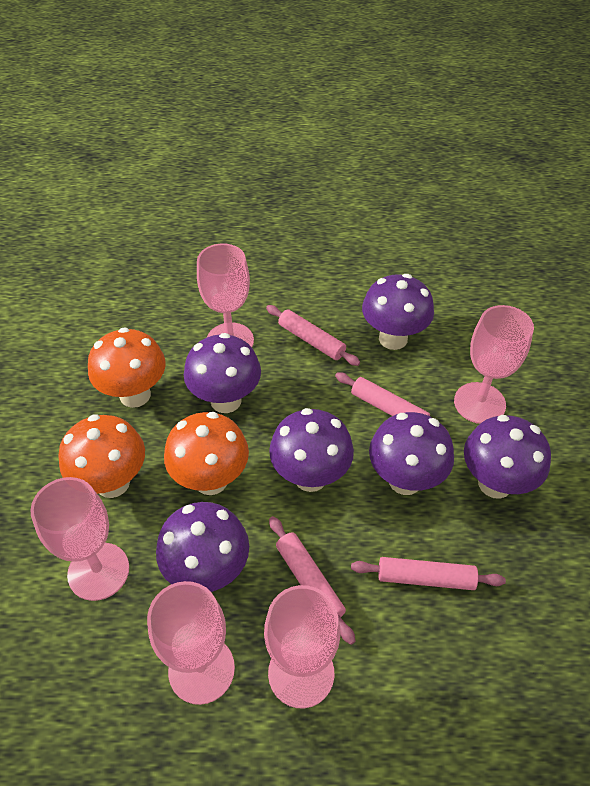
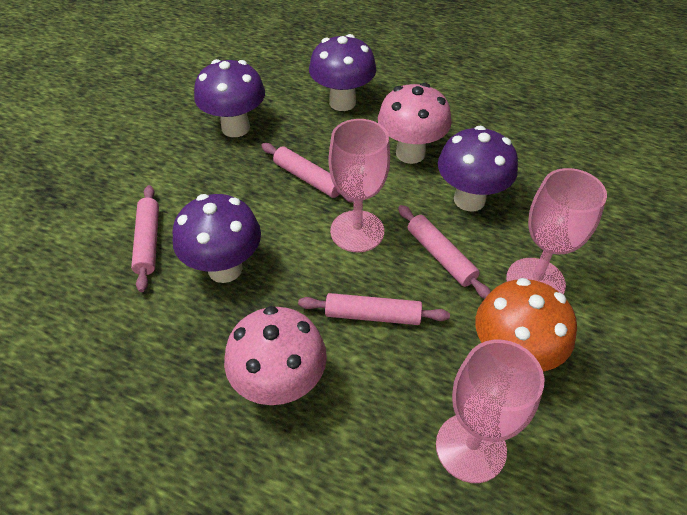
orange mushroom: [58,414,145,498] [88,327,166,408] [164,412,249,495] = 3 -> [475,278,577,371] = 1
pink goblet: [30,477,129,601] [147,581,235,705] [197,244,254,347] [264,585,340,708] [454,305,534,424] = 5 -> [329,119,390,252] [436,340,544,483] [506,168,607,294] = 3
pink mushroom: none = 0 -> [224,306,327,405] [378,83,452,164] = 2
purple mushroom: [156,502,249,592] [184,333,261,413] [269,408,354,492] [362,274,434,350] [369,412,454,495] [464,415,551,499] = 6 -> [172,194,261,283] [194,59,265,137] [309,34,376,111] [438,126,518,211] = 4

